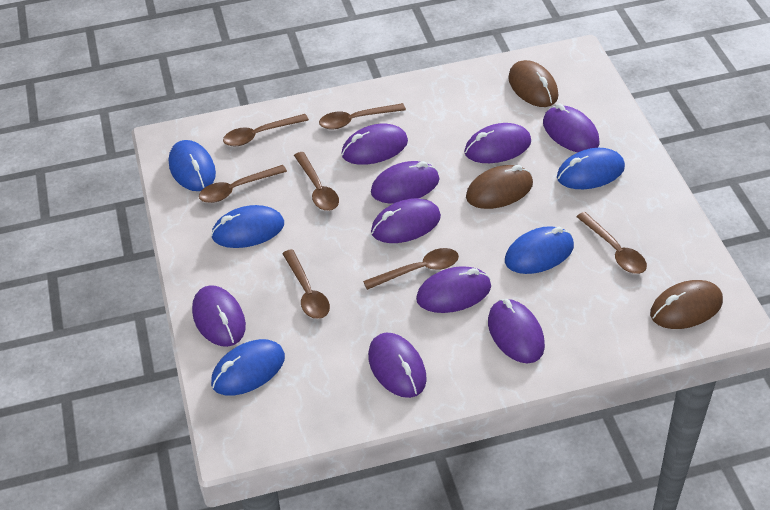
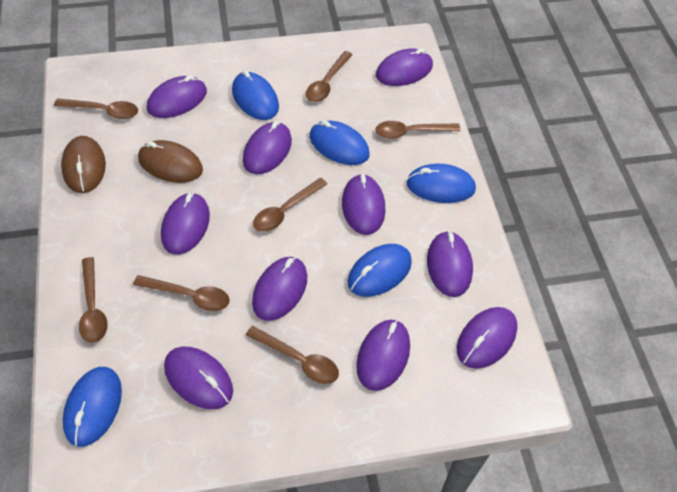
brown mouse: [466,165,533,209] [508,60,558,107] [650,280,723,329] = 3 -> [61,136,106,193] [138,140,203,183] = 2
purple mouse: [192,285,246,347] [341,124,408,165] [368,333,427,398] [371,161,440,204] [371,198,441,243] [416,266,491,313] [464,123,531,163] [488,299,545,363] [543,103,600,152] = 9 -> [147,75,207,118] [161,192,210,255] [164,347,233,409] [243,121,292,174] [252,257,307,321] [342,174,385,235] [356,320,410,391] [376,48,433,86] [427,231,473,297] [457,307,517,369] = 10

